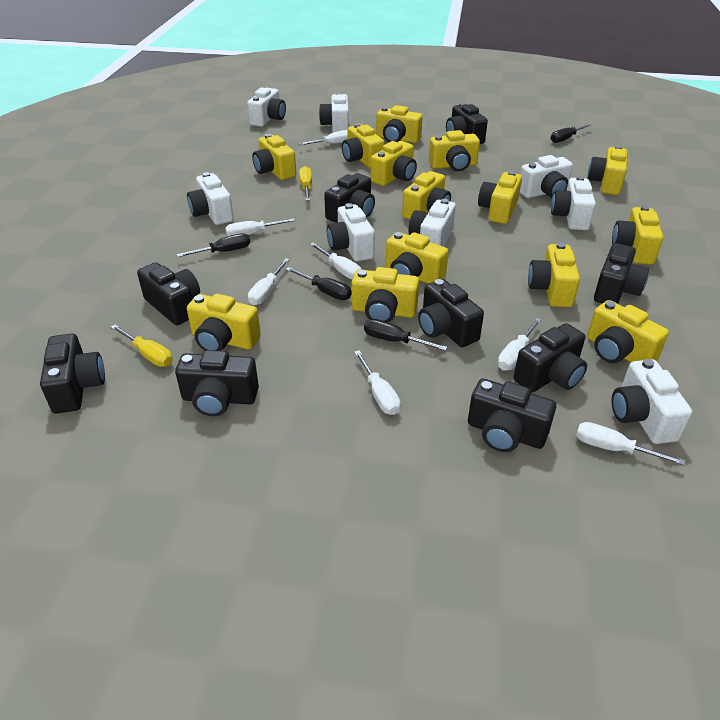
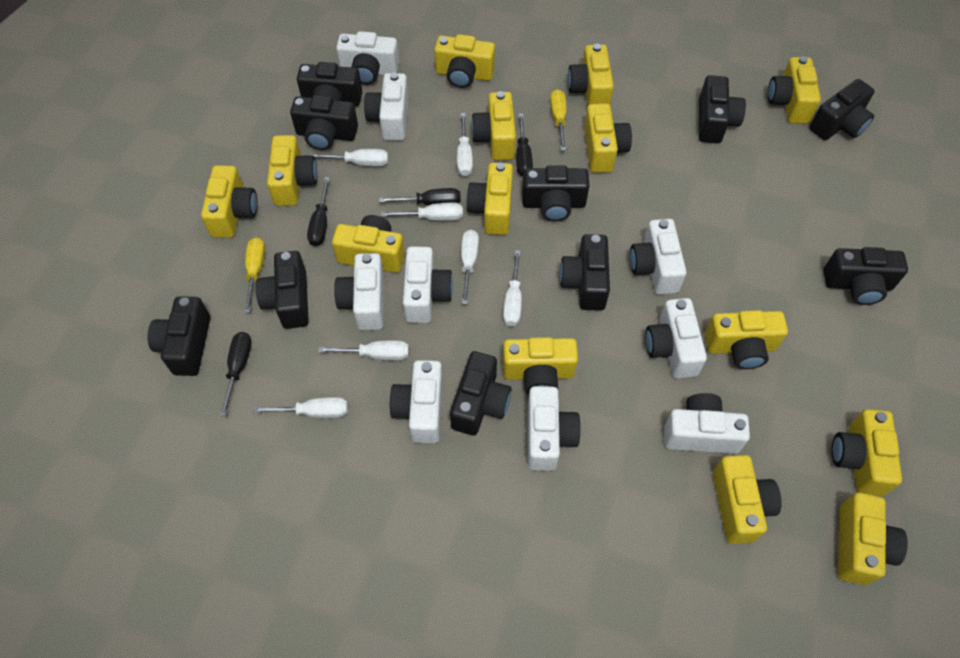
black camera: [40,334,105,413] [137,262,200,325] [175,350,259,416] [324,173,375,223] [418,279,484,347] [446,103,488,144] [468,379,556,452] [514,323,587,392] [594,243,649,304] = 9 -> [147,296,210,376] [255,251,309,329] [290,95,358,150] [297,62,362,107] [450,351,511,436] [522,166,589,222] [560,234,610,311] [699,75,746,144] [810,79,875,140] [823,247,908,305] = 10
white camera: [187,172,234,225] [247,88,286,127] [319,92,349,132] [327,203,375,262] [409,199,456,247] [520,155,573,198] [551,176,596,230] [611,359,692,444] = 8 -> [334,253,384,330] [336,31,399,85] [364,72,409,141] [389,360,443,443] [403,247,453,323] [528,386,581,471] [630,219,687,295] [645,298,707,379] [664,393,750,454] = 9

